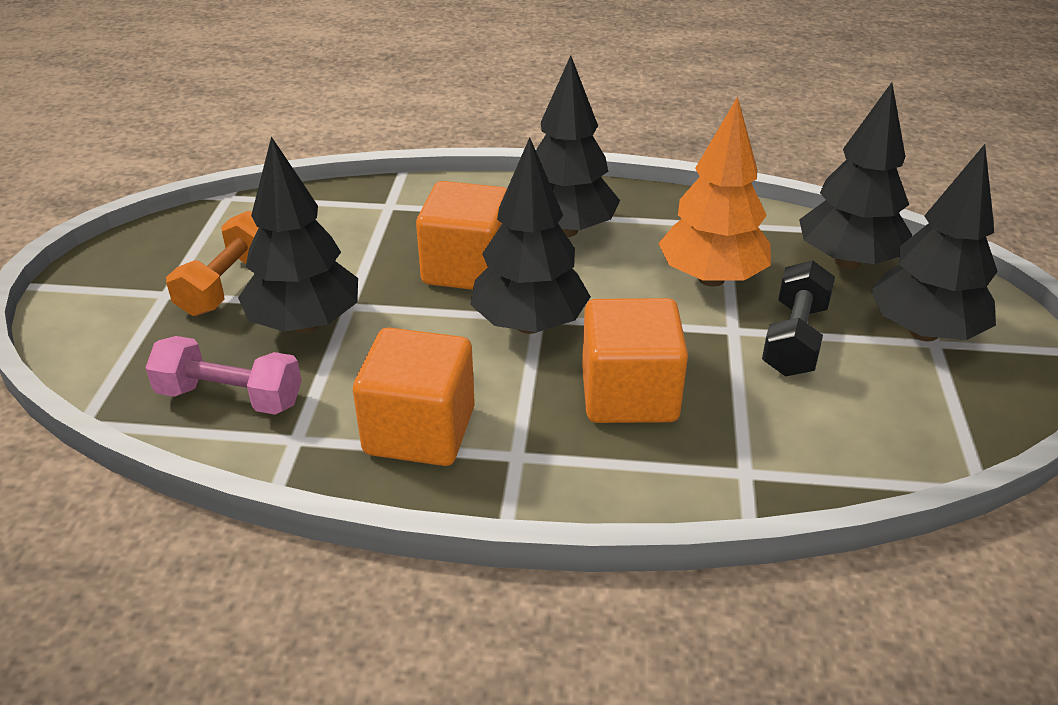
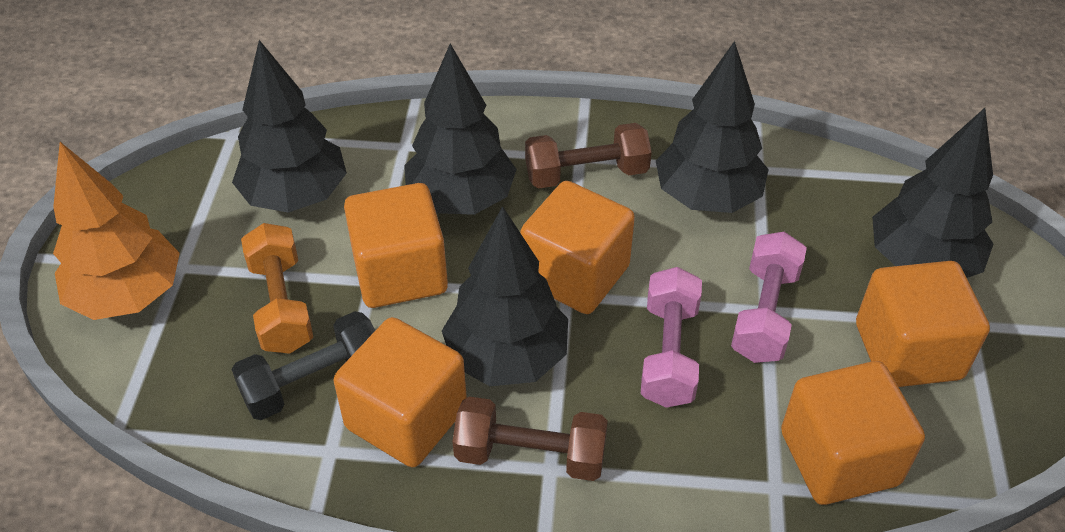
brown dumbbell: none = 0 -> [452,397,608,481] [525,123,652,188] = 2
orange cube: [353,327,475,466] [416,181,507,290] [582,298,688,423] = 3 -> [334,317,467,467] [344,183,448,308] [520,181,635,314] [781,361,925,505] [856,261,990,387] = 5
pink dumbbell: [145,336,302,415] = 1 -> [641,267,702,408] [731,232,807,363] = 2

